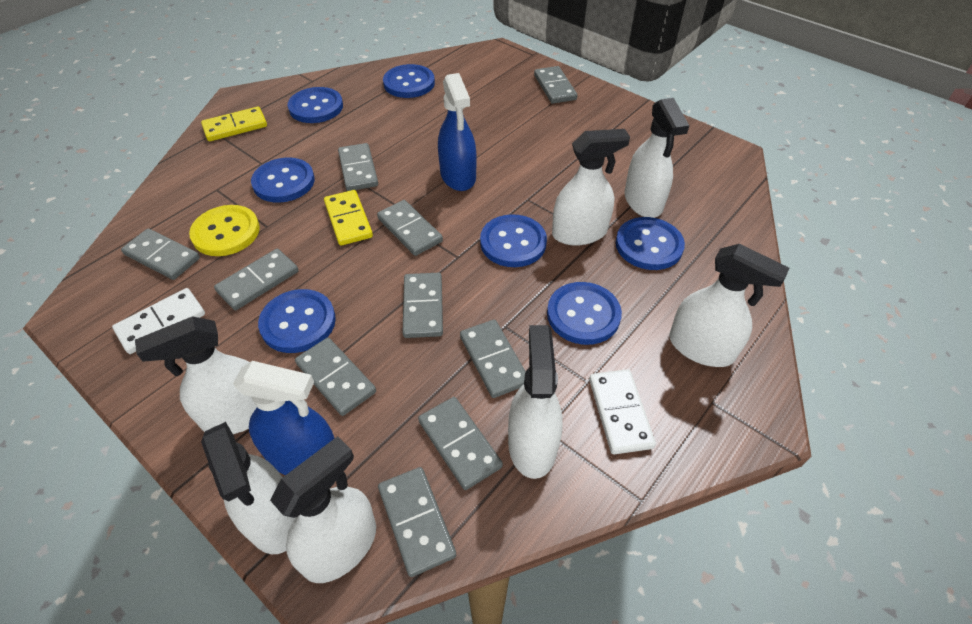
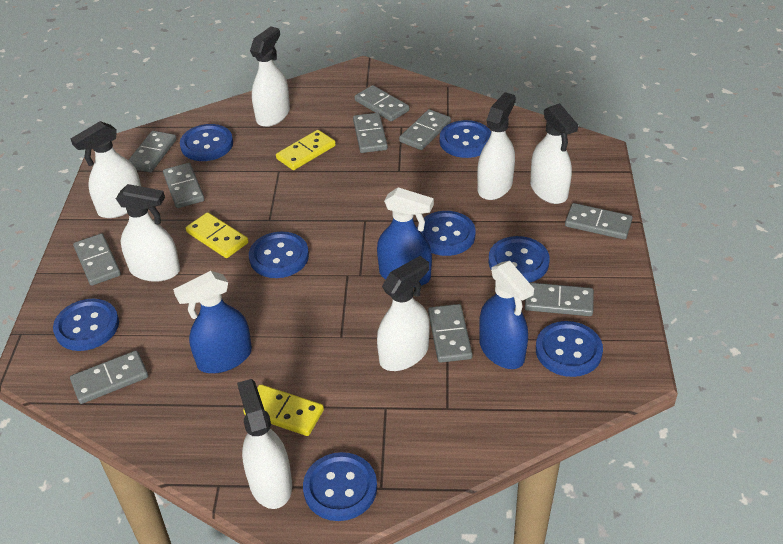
blue button: [251,157,315,203] [258,289,336,353] [288,87,343,123] [383,64,435,98] [480,214,547,267] [547,282,622,345] [616,217,685,270] = 7 -> [53,299,119,351] [180,124,233,161] [249,232,309,278] [303,452,377,521] [417,211,476,256] [440,120,491,158] [488,236,550,282] [536,321,603,377] = 8
blue spray bottle: [233,361,335,475] [438,73,477,191] = 2 -> [173,271,252,373] [377,187,434,287] [479,261,534,369] = 3
white domino: [112,288,205,354] [589,369,656,454] = 2 -> none = 0
yellow button: [189,205,260,256] = 1 -> none = 0
yellow domino: [201,107,267,141] [324,190,373,246] = 2 -> [186,212,249,258] [243,384,324,436] [276,130,336,170] = 3

